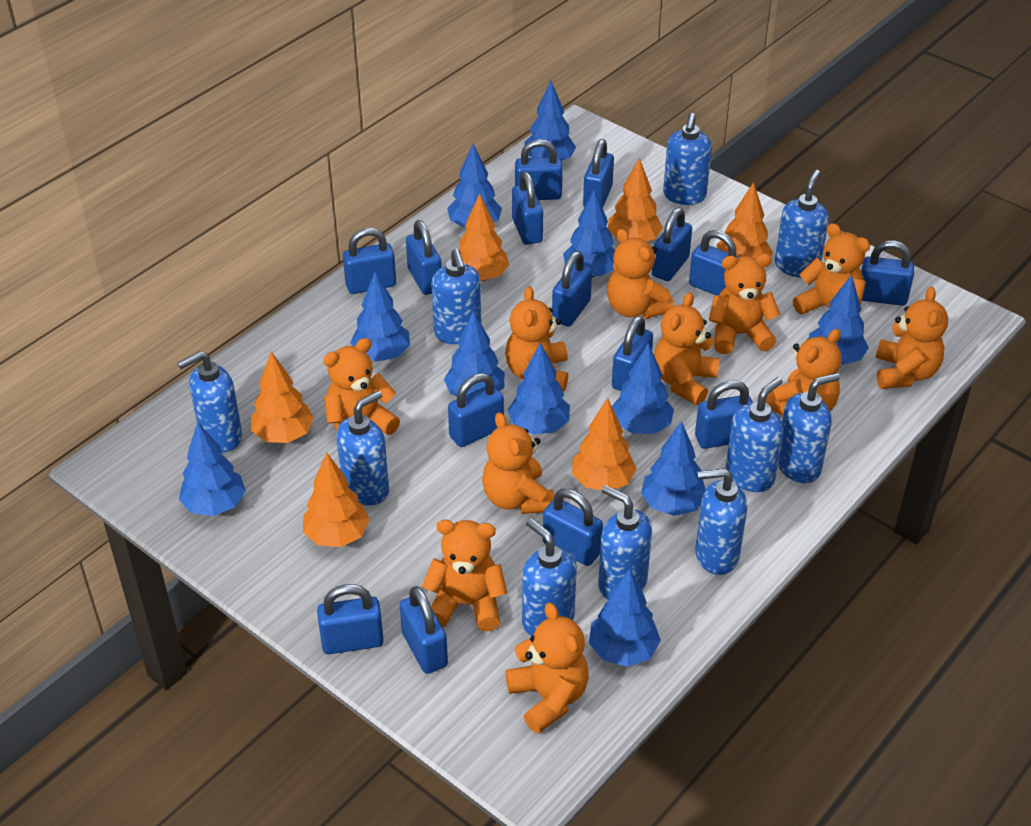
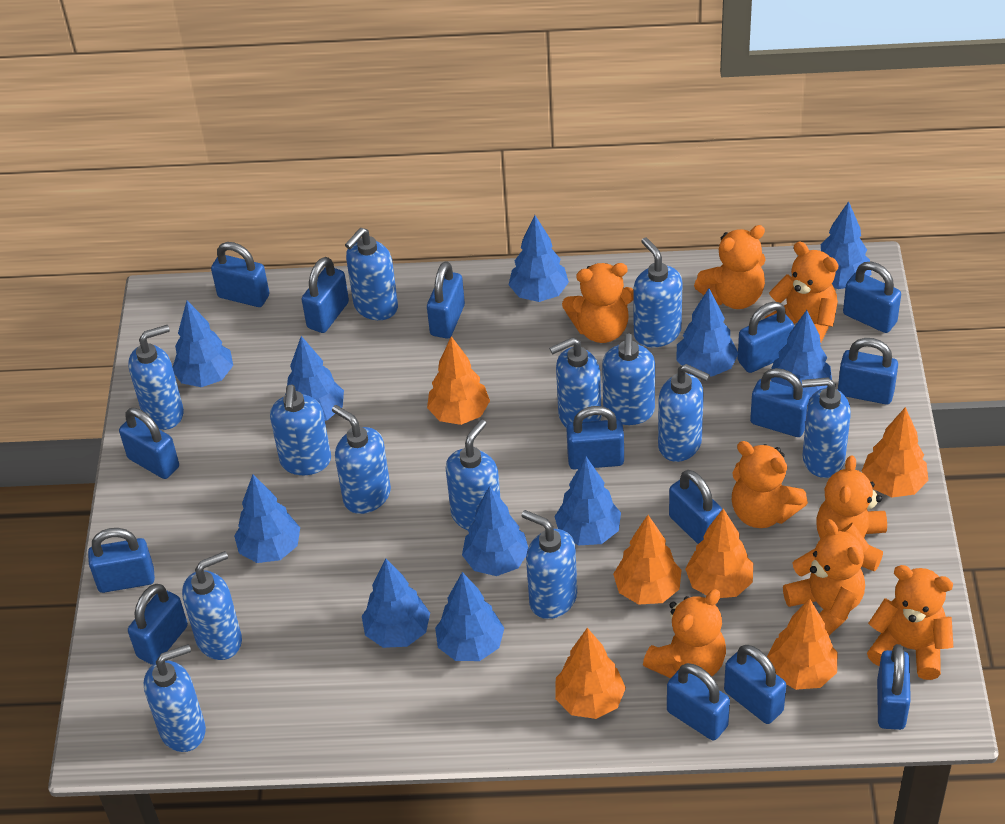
blue soap dispenser: [177,351,242,452] [336,390,389,506] [431,249,481,344] [522,518,577,636] [598,485,652,600] [663,113,712,205] [695,468,747,575] [726,377,784,492] [775,170,829,277] [778,373,840,483] = 10 -> [128,325,184,430] [144,644,206,752] [182,551,242,660] [270,384,331,475] [332,405,391,514] [345,228,398,320] [446,419,501,530] [522,510,577,619] [549,337,601,428] [602,333,655,425] [633,237,683,347] [658,364,710,462] [802,377,851,478] = 13
orange teddy bear: [323,338,400,435] [422,520,507,631] [482,412,555,514] [505,286,568,392] [506,603,589,734] [607,229,674,319] [654,292,720,406] [709,253,781,354] [766,329,841,415] [793,223,870,314] [876,287,948,389] = 11 -> [562,263,633,343] [643,589,726,678] [694,225,766,309] [732,441,808,528] [764,242,839,343] [783,519,865,635] [817,455,887,572] [867,565,953,680] = 8

